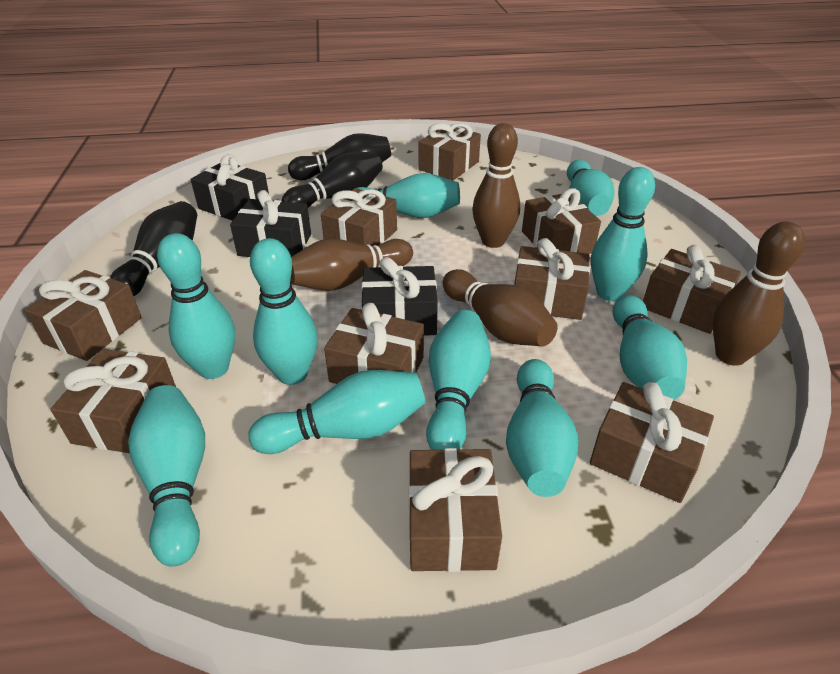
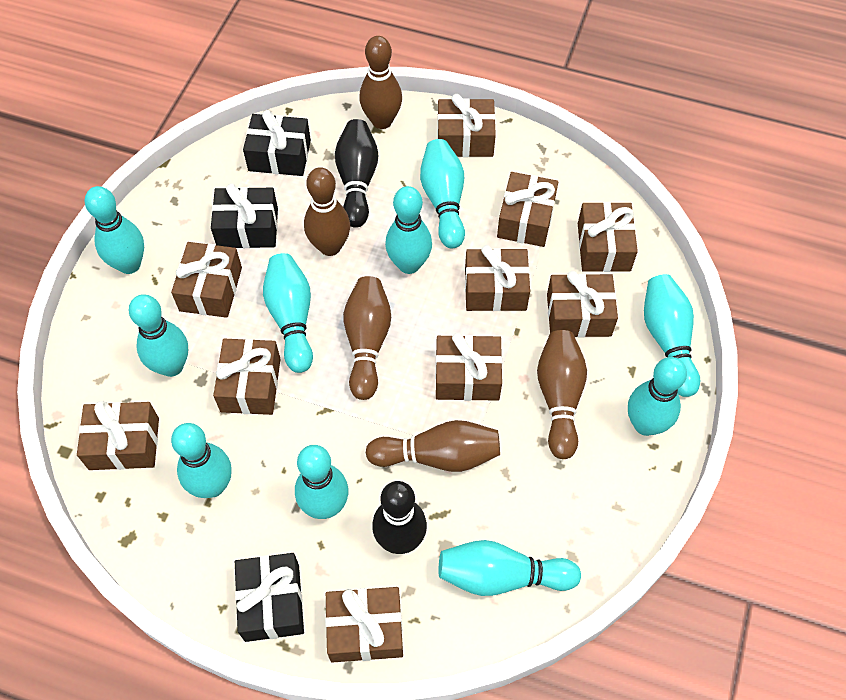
black bowling pin: [110,201,197,296] [282,152,383,208] [288,133,391,180] = 3 -> [335,119,378,228] [372,481,427,554] = 2
brown bowling pin: [290,239,413,291] [442,269,558,346] [472,123,520,248] [713,222,805,366] = 4 -> [304,167,350,256] [343,276,391,400] [359,36,402,129] [366,420,500,472] [537,330,587,459] = 5

